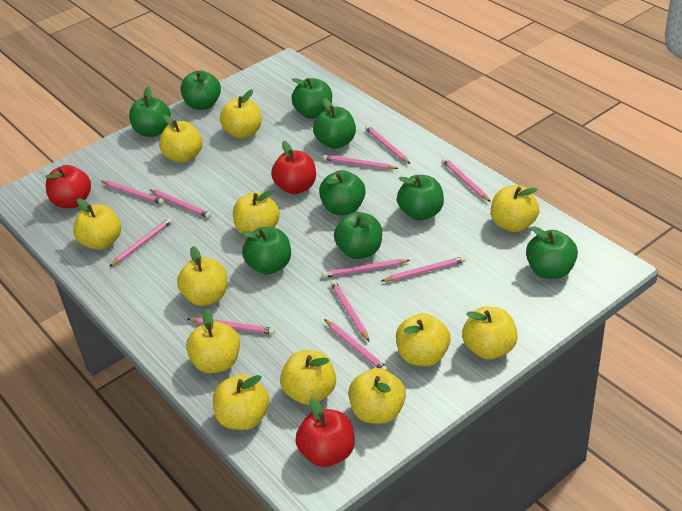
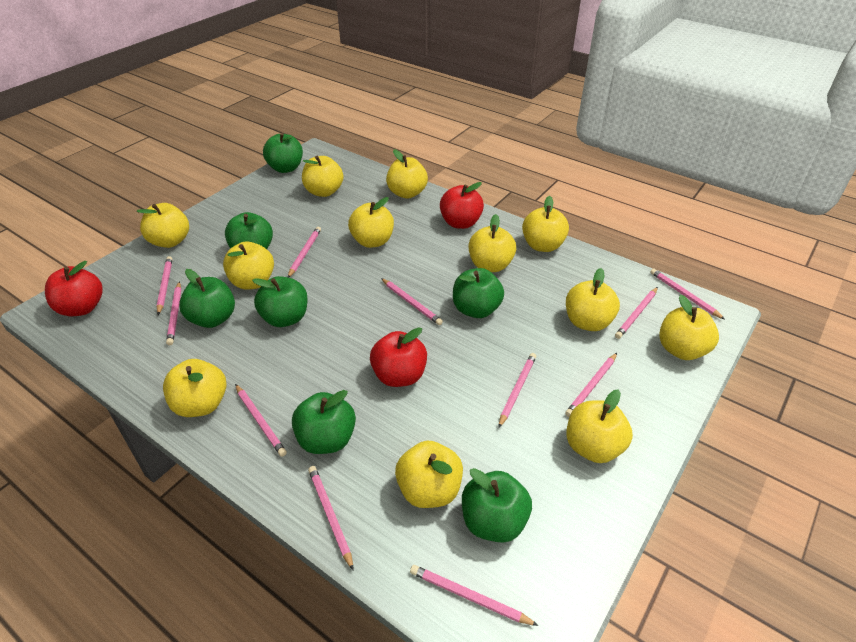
green apple: [129,87,171,137] [180,70,221,110] [242,227,291,274] [291,78,332,119] [313,98,356,149] [319,170,366,215] [334,212,382,259] [397,175,444,220] [526,226,578,279] = 9 -> [179,269,235,328] [225,212,273,249] [252,276,308,327] [263,133,303,173] [292,390,356,454] [453,268,504,318] [462,468,532,543] = 7

